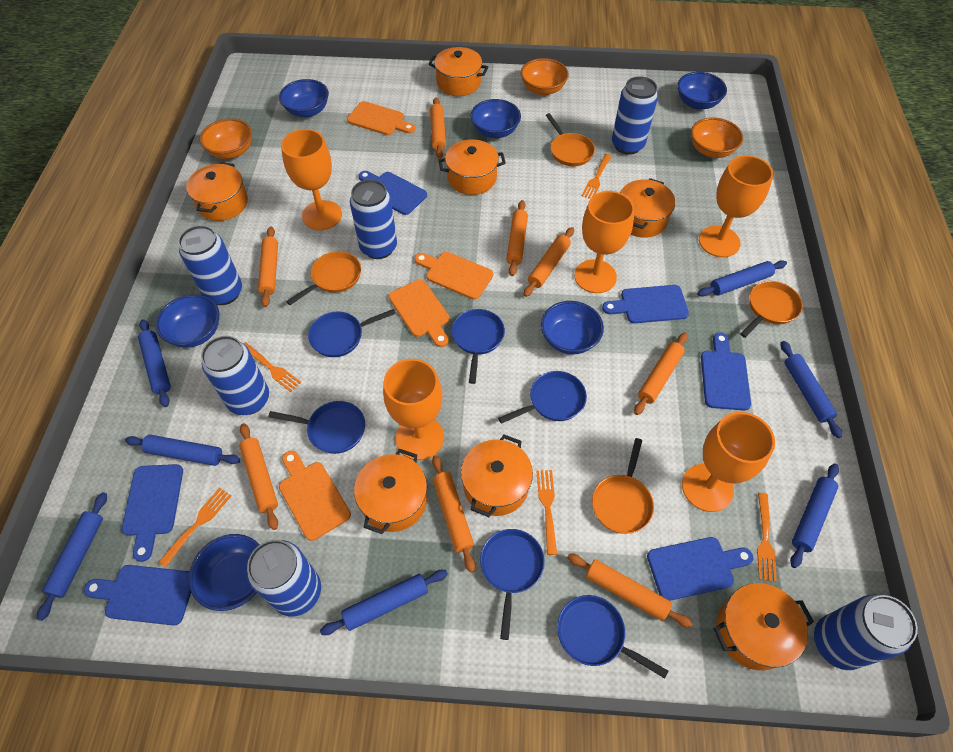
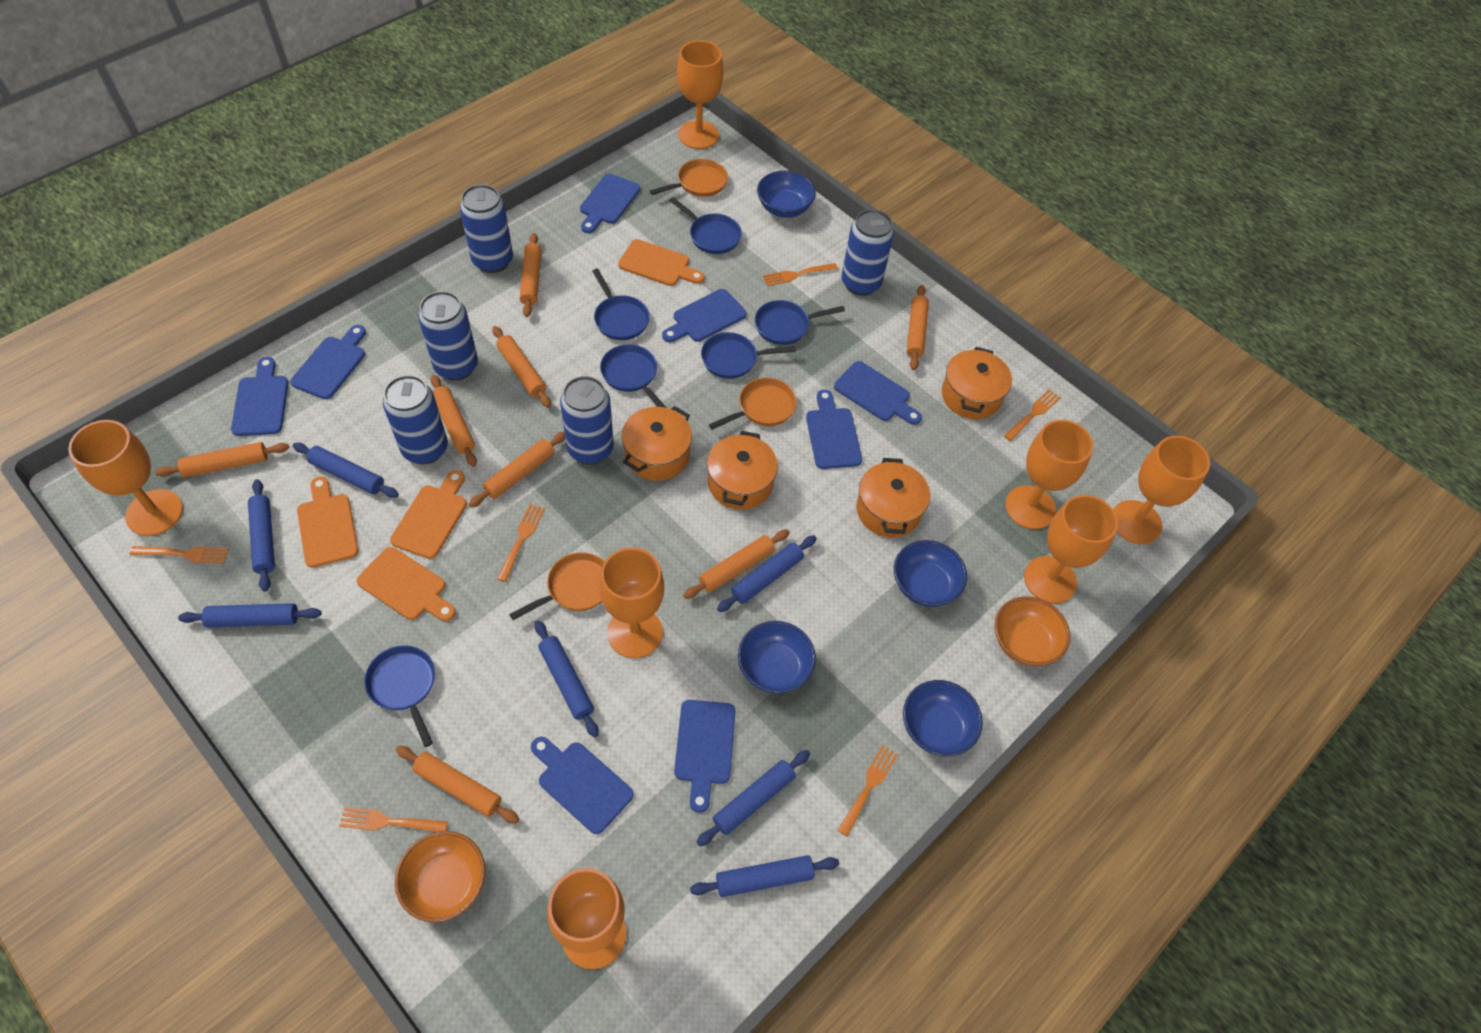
blue bowl: [156,294,220,348] [189,534,259,611] [279,79,329,117] [471,99,521,138] [541,301,604,354] [677,72,727,110] = 6 -> [738,621,816,693] [757,171,816,218] [894,540,967,607] [903,680,983,756] = 4
blue can: [178,225,242,305] [201,336,269,415] [247,540,321,616] [350,179,397,259] [612,76,658,155] [814,594,918,670] = 6 -> [383,375,448,464] [418,291,478,381] [460,184,513,273] [560,376,614,464] [842,209,894,296] = 5
blue cutting board: [84,565,191,625] [122,464,183,562] [358,171,427,215] [602,285,689,323] [647,537,754,601] [701,332,751,411] = 6 -> [231,357,288,436] [290,325,366,399] [531,737,634,834] [580,174,640,233] [662,289,747,342] [674,700,736,813] [806,389,862,469] [834,361,922,425] = 8
orange bowl: [200,118,252,159] [521,58,569,95] [691,117,743,158] = 3 -> [395,831,485,922] [995,596,1070,666] = 2
orange fork: [159,488,231,567] [243,342,301,392] [536,470,557,555] [582,154,612,199] [757,493,777,582] = 5 -> [129,546,229,564] [339,807,448,832] [497,504,545,582] [763,263,838,286] [837,745,898,837] [1004,389,1061,441] = 6
orange goblet: [281,129,342,230] [383,359,444,460] [574,191,635,293] [682,412,775,512] [699,155,773,257] = 5 -> [68,420,183,536] [547,868,626,969] [599,547,664,658] [677,40,723,149] [1005,420,1093,529] [1024,495,1118,604] [1113,436,1210,544] = 7
orange pan: [286,251,361,305] [546,113,595,166] [592,438,654,534] [740,281,803,338] = 4 -> [509,552,605,620] [650,159,728,197] [709,378,797,430] = 3
orange pot: [186,162,248,221] [354,449,427,534] [429,47,488,96] [439,139,506,195] [461,435,533,517] [620,178,675,238] [714,583,814,671] = 7 -> [622,406,692,481] [707,431,778,510] [856,458,930,538] [942,347,1012,419] = 4

